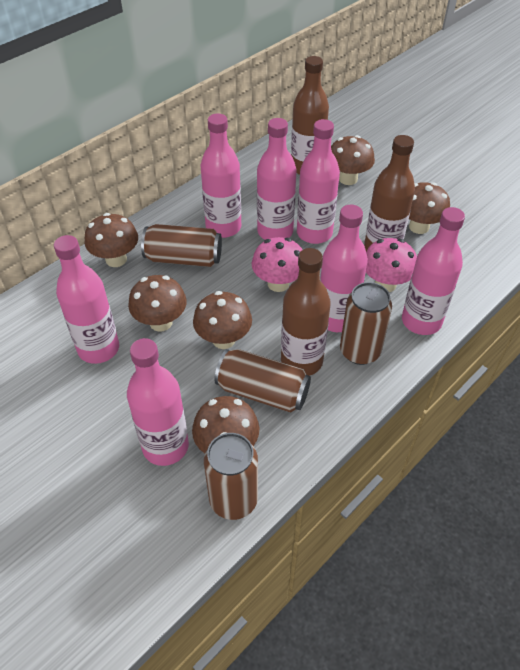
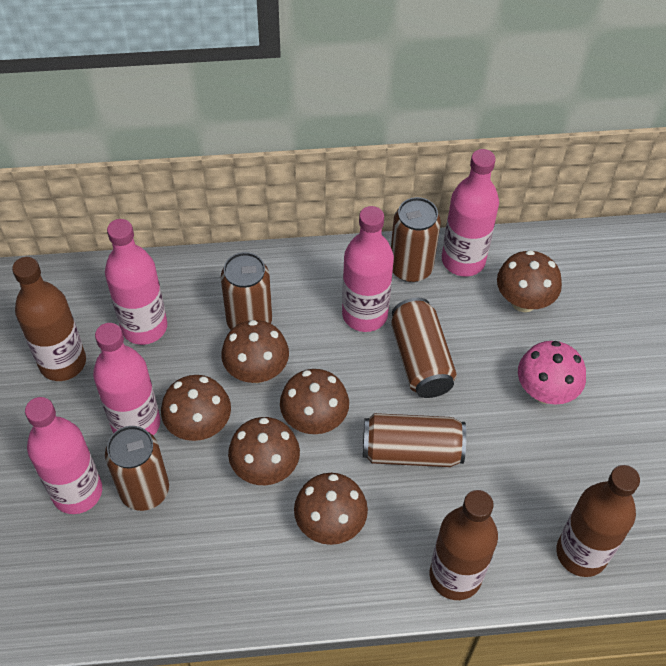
brown can: [141,224,222,267] [204,433,258,520] [214,349,311,413] [340,282,392,365] = 4 -> [105,426,169,511] [221,252,272,330] [363,413,466,467] [391,197,441,282] [391,297,457,398] = 5
pink bottle: [54,235,119,364] [127,338,189,466] [201,114,241,238] [257,118,297,240] [297,119,340,244] [320,205,368,332] [402,207,465,335] = 7 -> [25,397,102,514] [93,323,160,436] [105,219,167,345] [342,206,394,332] [442,149,499,277] = 5
pink mushroom: [252,237,302,292] [366,238,417,292] = 2 -> [518,341,586,404] = 1

